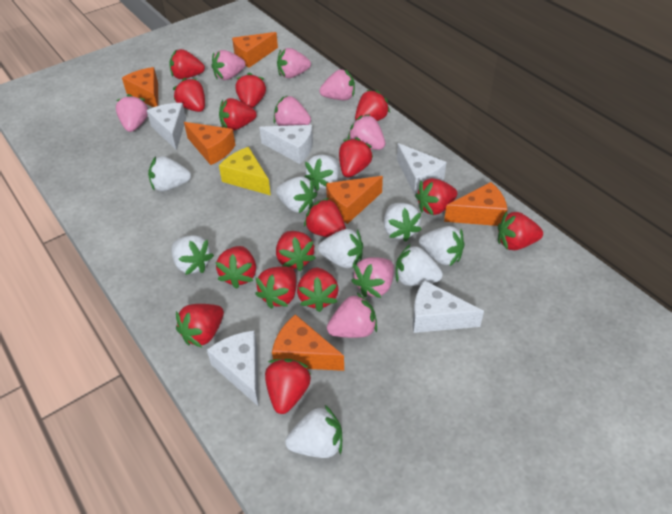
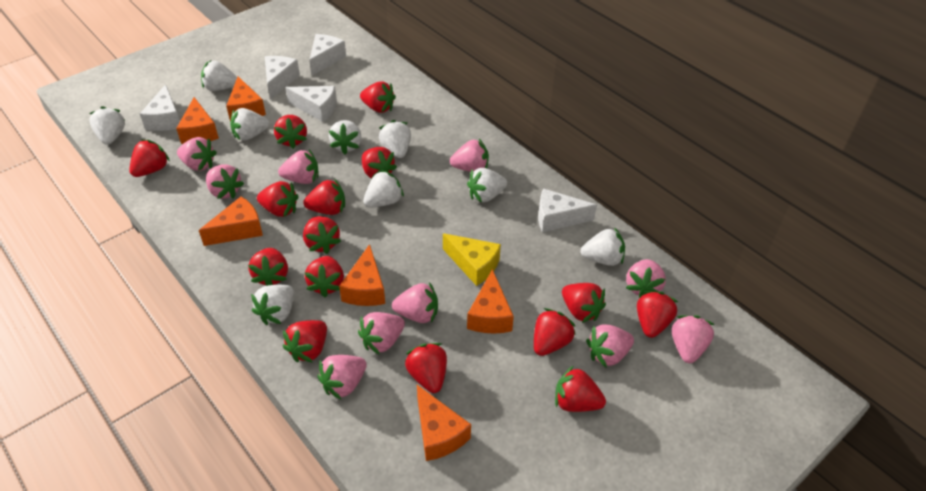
pink strawberry: [116,94,148,132] [212,50,246,80] [274,95,311,126] [277,48,311,78] [319,69,355,100] [327,293,377,338] [348,114,385,150] [351,257,394,298] = 8 -> [177,137,217,171] [206,164,244,199] [278,150,319,184] [318,355,367,400] [358,312,405,355] [392,282,438,323] [450,139,489,172] [586,324,634,368] [626,259,666,298] [672,315,715,363] = 10

